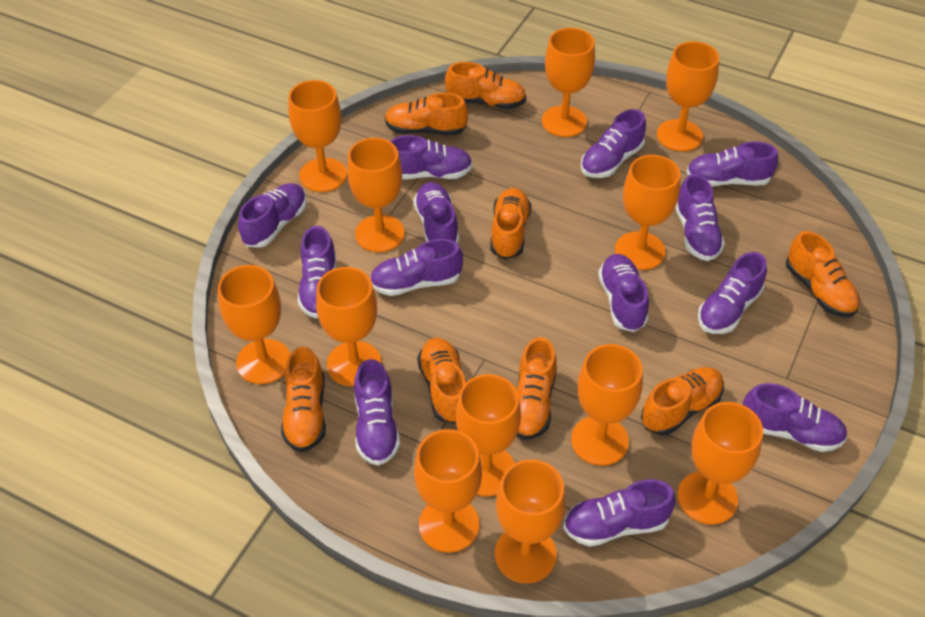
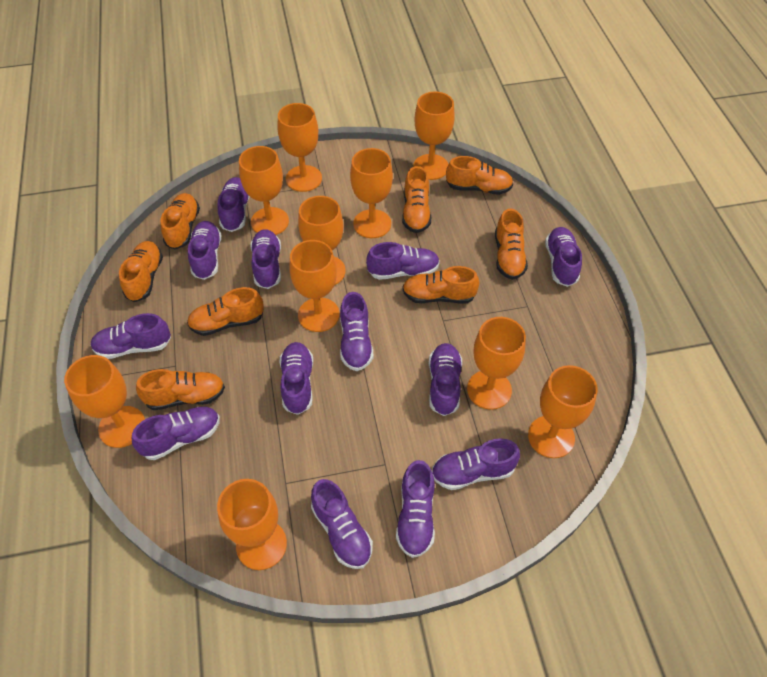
orange goblet: [218,265,290,384] [288,80,347,192] [316,267,381,386] [347,138,405,252] [414,429,482,553] [456,374,521,496] [495,459,566,583] [542,28,595,137] [571,344,643,466] [615,155,680,270] [657,41,719,152] [678,402,763,525] = 12 -> [64,355,145,448] [217,479,287,570] [239,146,289,235] [278,103,322,192] [289,240,340,332] [298,196,346,285] [350,148,393,238] [413,91,455,180] [467,317,526,410] [528,365,598,458] = 10

